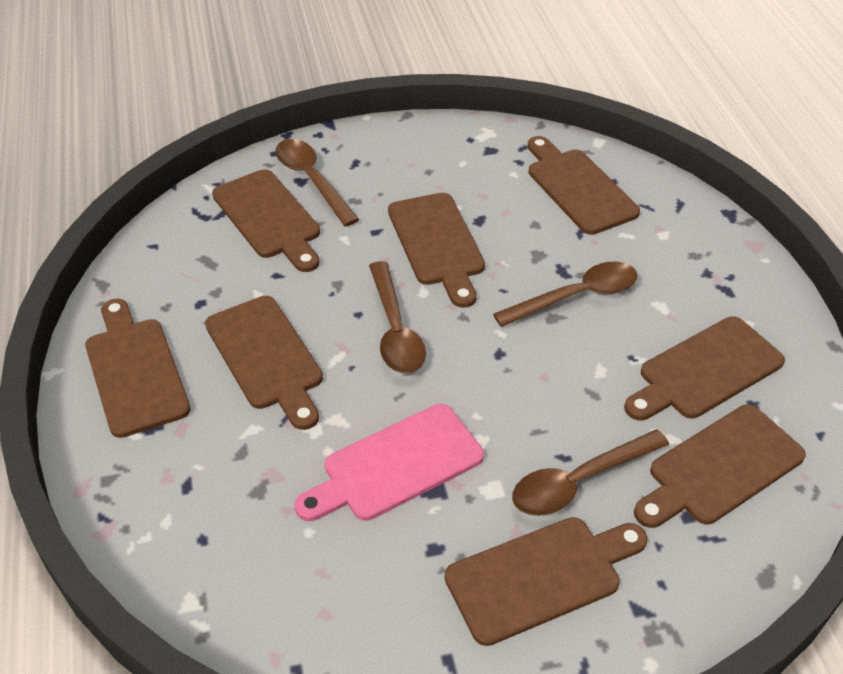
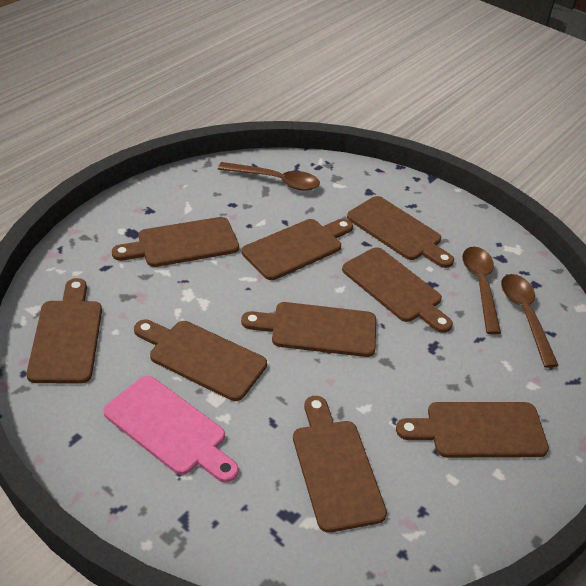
brown cutting board: [85,299,191,438] [205,296,323,430] [212,169,320,272] [388,193,485,308] [445,517,647,646] [527,136,640,235] [624,316,785,421] [634,404,806,528] = 8 -> [27,278,102,384] [112,217,239,267] [134,320,267,401] [241,302,376,357] [242,219,353,280] [293,396,387,533] [342,247,453,333] [347,196,454,268] [396,402,549,458] = 9
brown spoon: [275,139,359,227] [369,261,426,373] [493,261,637,327] [512,430,669,516] = 4 -> [218,162,320,190] [462,247,501,335] [501,274,559,368] = 3

